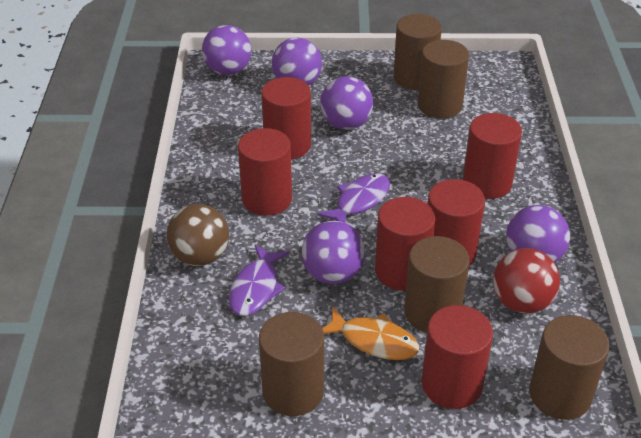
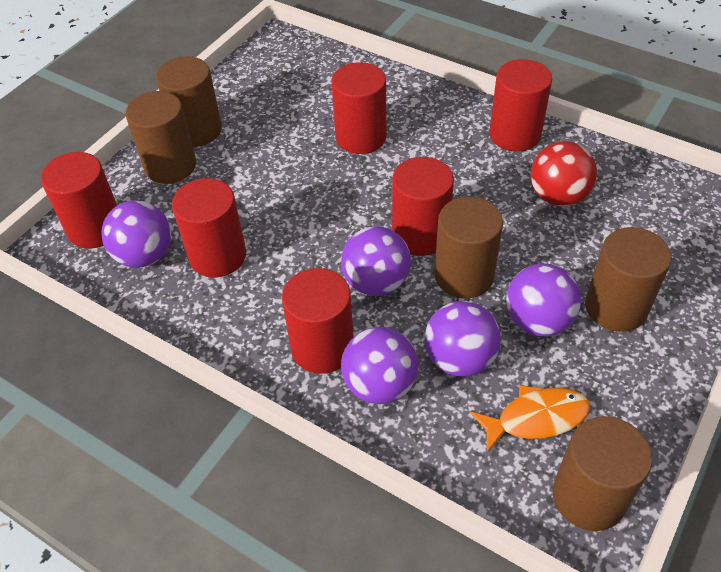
brown ball: [166,204,229,266] = 1 -> none = 0
purple fish: [229,245,289,316] [317,173,390,223] = 2 -> none = 0

